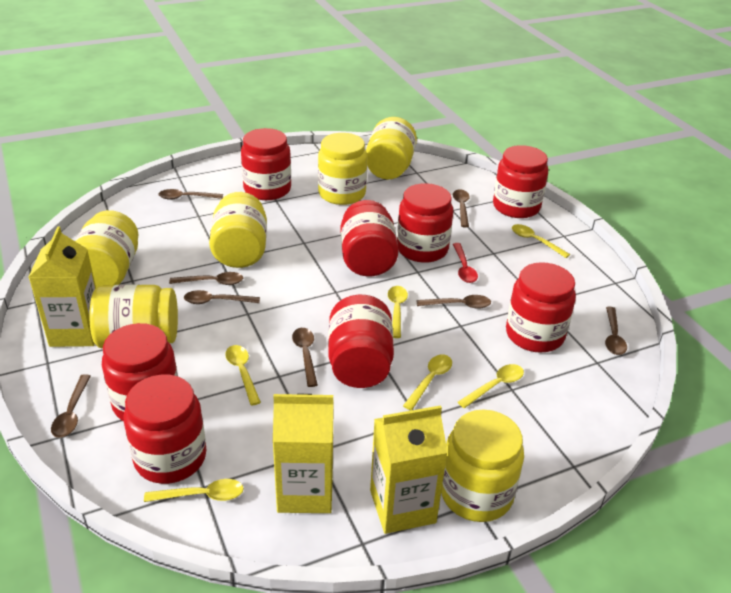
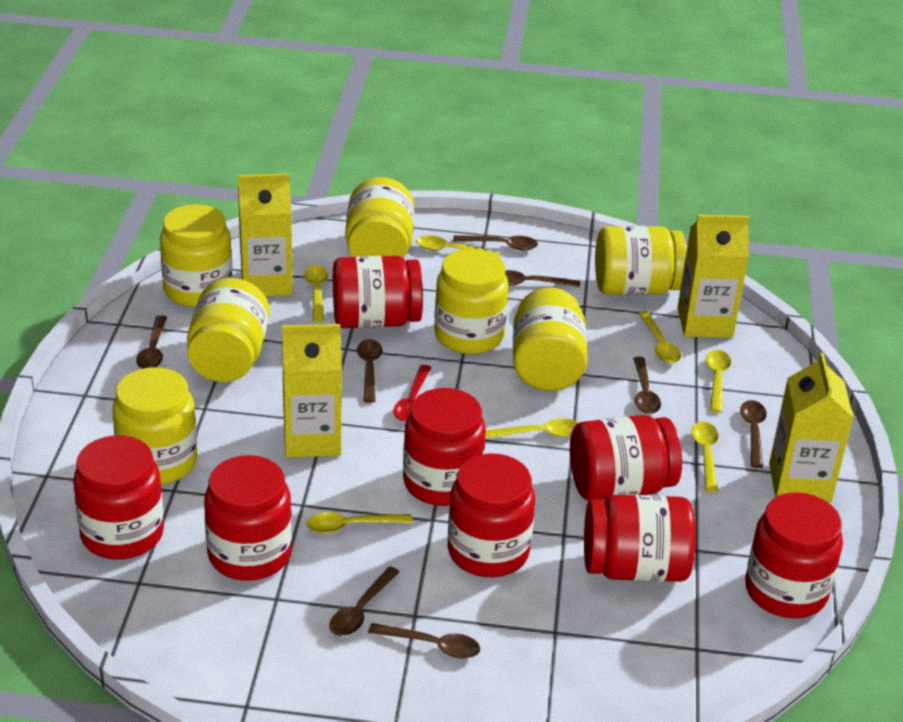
yellow carton: [29,227,96,347] [273,394,334,513] [370,405,448,534] = 3 -> [238,173,293,296] [282,324,342,458] [678,215,750,338] [769,353,854,503] = 4
yellow jar: [75,210,139,288] [89,285,178,349] [209,192,267,268] [318,133,367,205] [366,117,417,180] [441,409,524,522] = 6 -> [112,367,197,485] [160,204,233,307] [187,278,270,382] [345,177,414,258] [434,249,509,354] [513,287,588,391] [595,226,687,295] = 7
yellow spoon: [144,479,244,502] [225,345,261,406] [388,286,408,338] [403,354,452,410] [458,364,524,408] [512,224,570,258] = 6 -> [304,265,328,322] [306,512,413,534] [416,235,500,257] [485,418,578,439] [638,311,681,364] [692,422,719,492] [706,350,731,413] = 7

